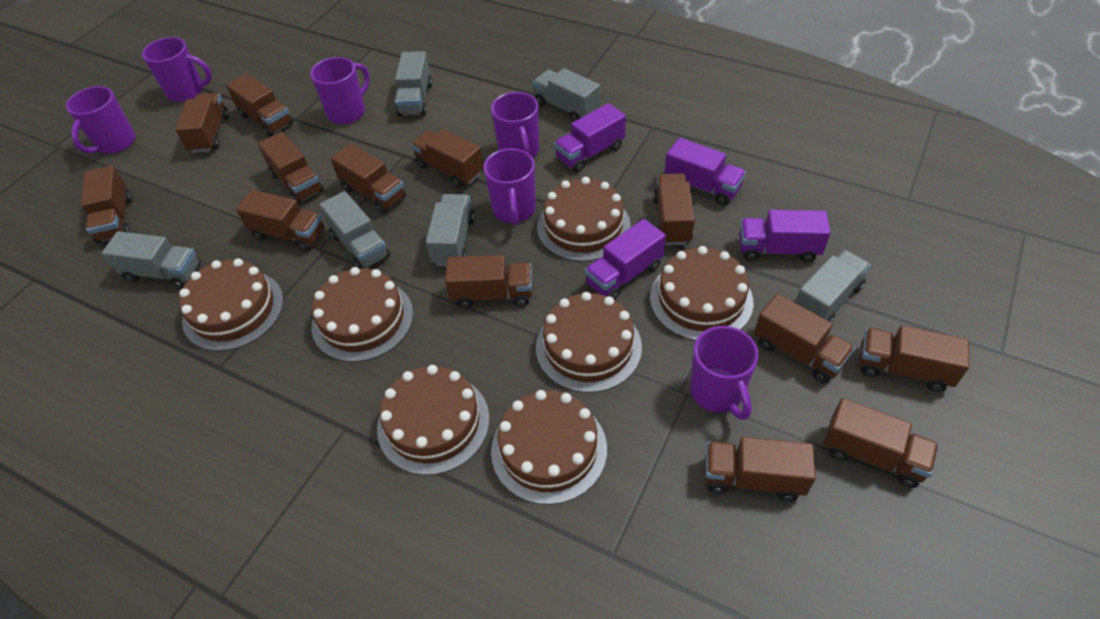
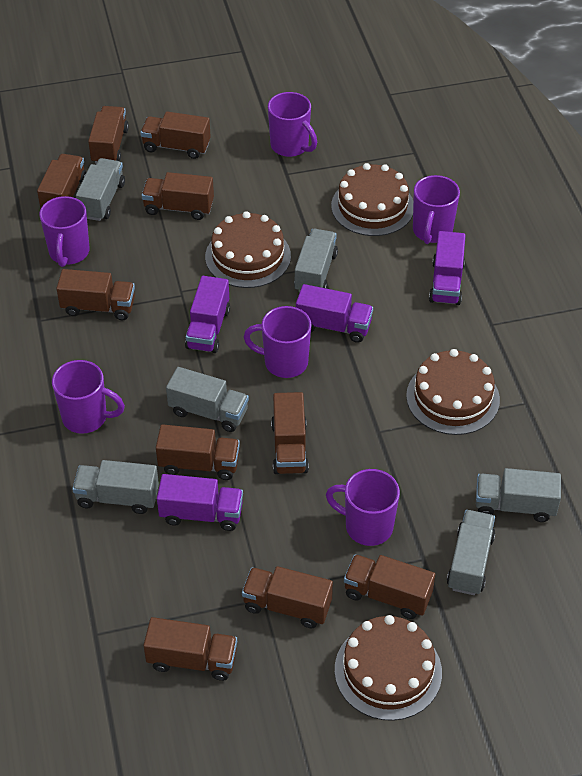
brown cake: [179,258,283,351] [312,267,413,362] [377,365,489,475] [491,390,607,505] [536,292,642,393] [537,177,631,262] [650,246,753,341] = 7 -> [205,211,291,288] [331,163,413,236] [335,615,442,721] [406,349,500,435] = 4
brown truck: [81,166,132,244] [175,93,229,153] [226,73,293,137] [236,190,325,251] [258,132,324,204] [331,143,406,213] [411,129,484,187] [445,255,532,309] [653,173,695,245] [705,436,816,501] [754,294,855,383] [823,398,939,488] [859,325,969,392] = 13 -> [37,154,87,209] [56,269,135,320] [88,106,129,164] [140,112,211,159] [142,172,214,220] [143,617,237,681] [156,424,240,480] [242,566,333,628] [271,392,309,474] [344,554,435,619] = 10

